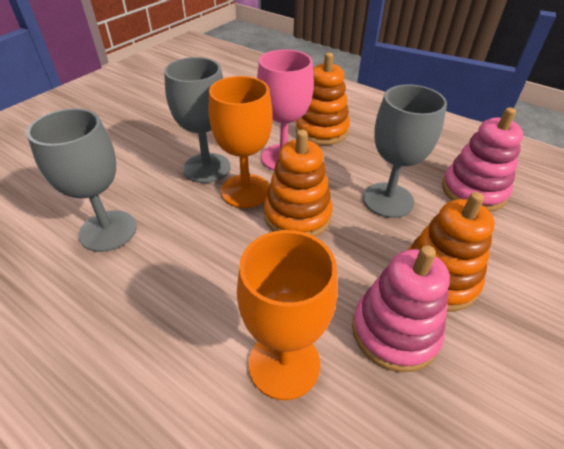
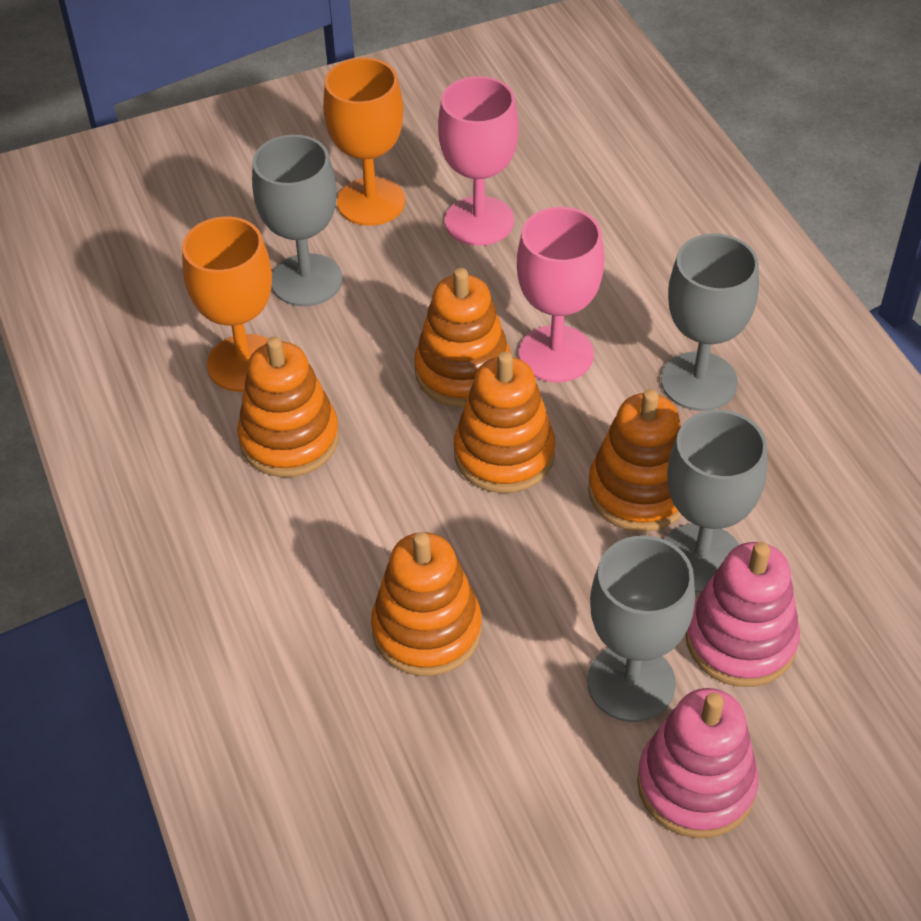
grey goblet: [26,108,137,252] [164,57,231,183] [363,84,447,218] = 3 -> [252,135,343,306] [587,536,695,722] [661,233,759,411] [664,410,767,593] = 4
orange stacking toy: [264,129,333,237] [295,53,350,145] [407,192,494,312] = 3 -> [237,336,339,477] [371,532,482,676] [414,268,511,408] [454,351,555,493] [588,389,682,532] = 5
pink goblet: [257,49,314,170] = 1 -> [438,76,519,246] [517,207,604,382] = 2

